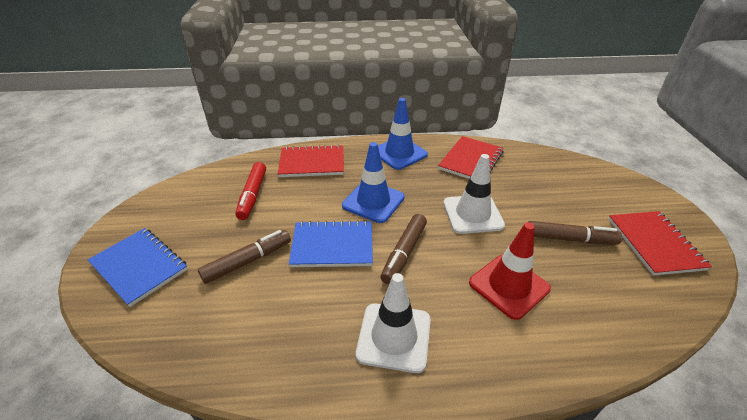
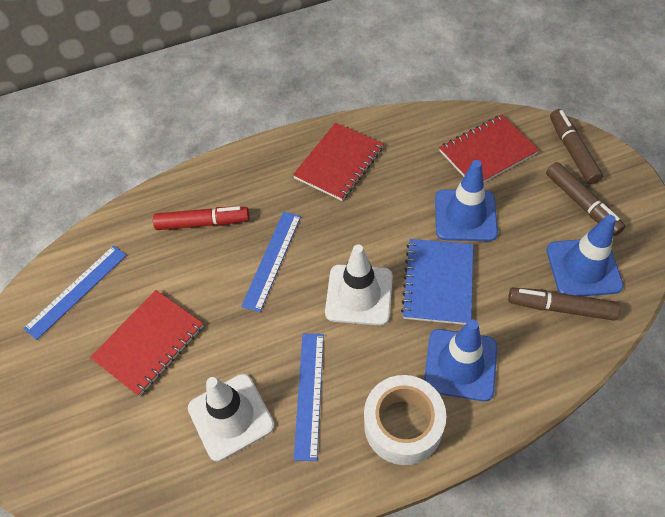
blue notebook: [88,228,188,307] [289,220,373,267] = 2 -> [401,239,473,325] = 1
blue ruler: none = 0 -> [23,245,127,340] [241,211,301,312] [294,334,324,461] = 3
blue traffic cone: [342,142,405,223] [378,98,428,170] = 2 -> [424,319,497,401] [435,160,498,241] [547,215,624,297] = 3
red traffic cone: [469,222,551,320] = 1 -> none = 0
white tape: none = 0 -> [364,375,446,465] = 1

